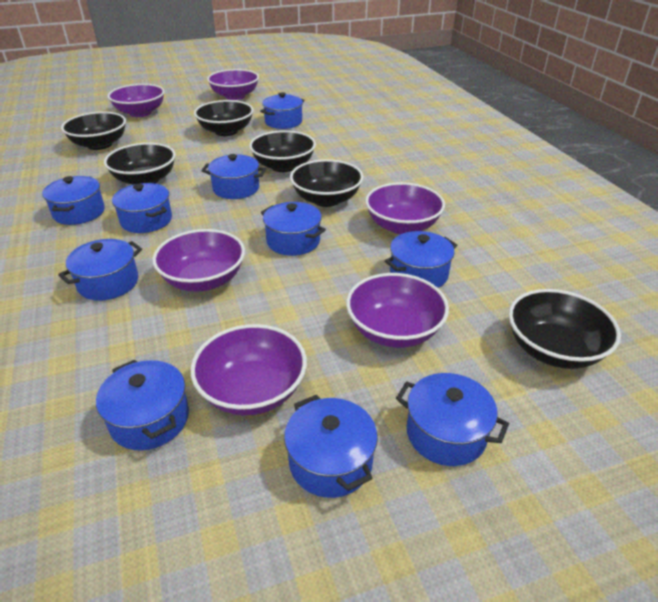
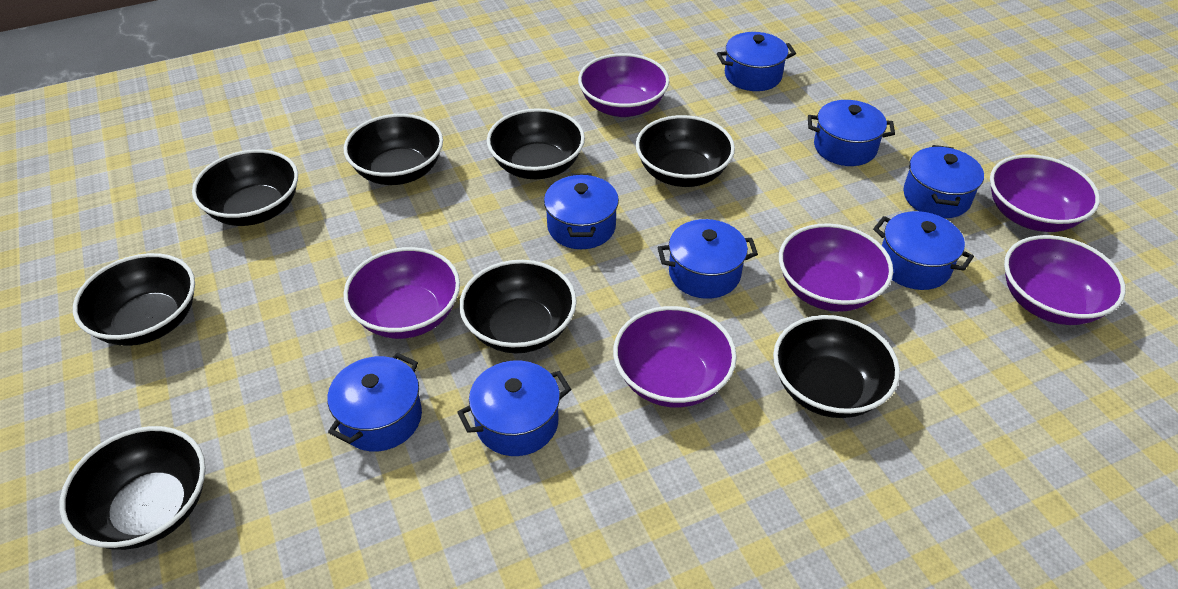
black bowl: [61,112,126,150] [104,143,176,185] [194,100,254,136] [249,130,316,172] [290,159,363,207] [509,289,621,369] = 6 -> [60,426,206,550] [73,253,195,346] [192,149,298,226] [344,114,443,185] [459,260,577,353] [487,108,585,179] [636,115,735,187] [773,315,900,418] = 8
blue pot: [42,176,105,225] [58,239,142,301] [96,360,189,450] [112,183,172,233] [202,154,266,199] [260,92,304,129] [261,202,326,256] [284,395,378,498] [385,231,457,288] [396,373,509,466] = 10 -> [327,353,422,451] [457,360,571,456] [544,173,619,249] [658,219,758,299] [717,32,796,91] [808,100,895,166] [873,211,974,290] [903,145,984,218] = 8

